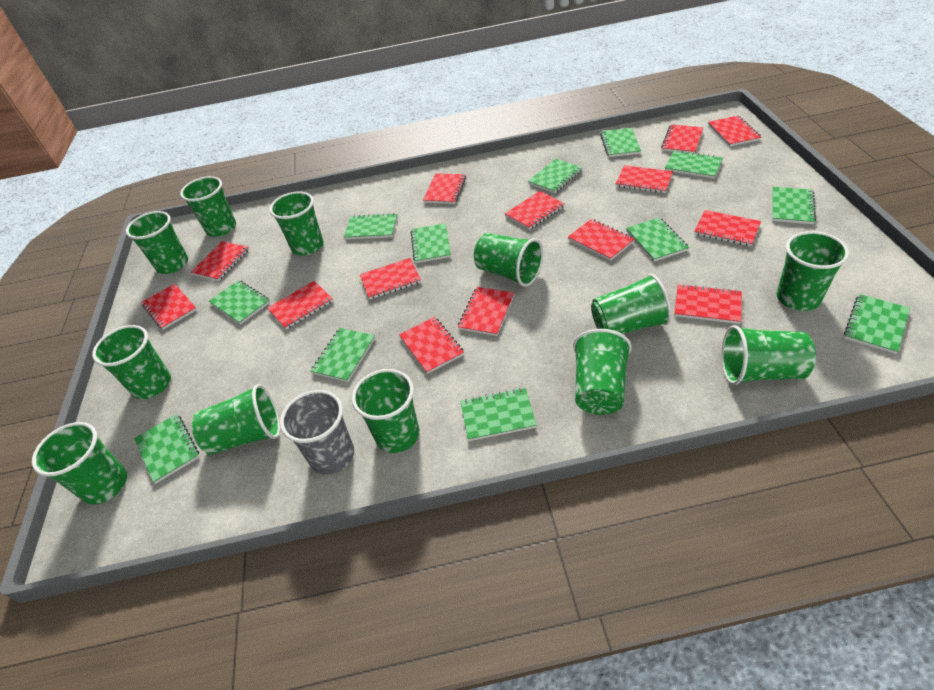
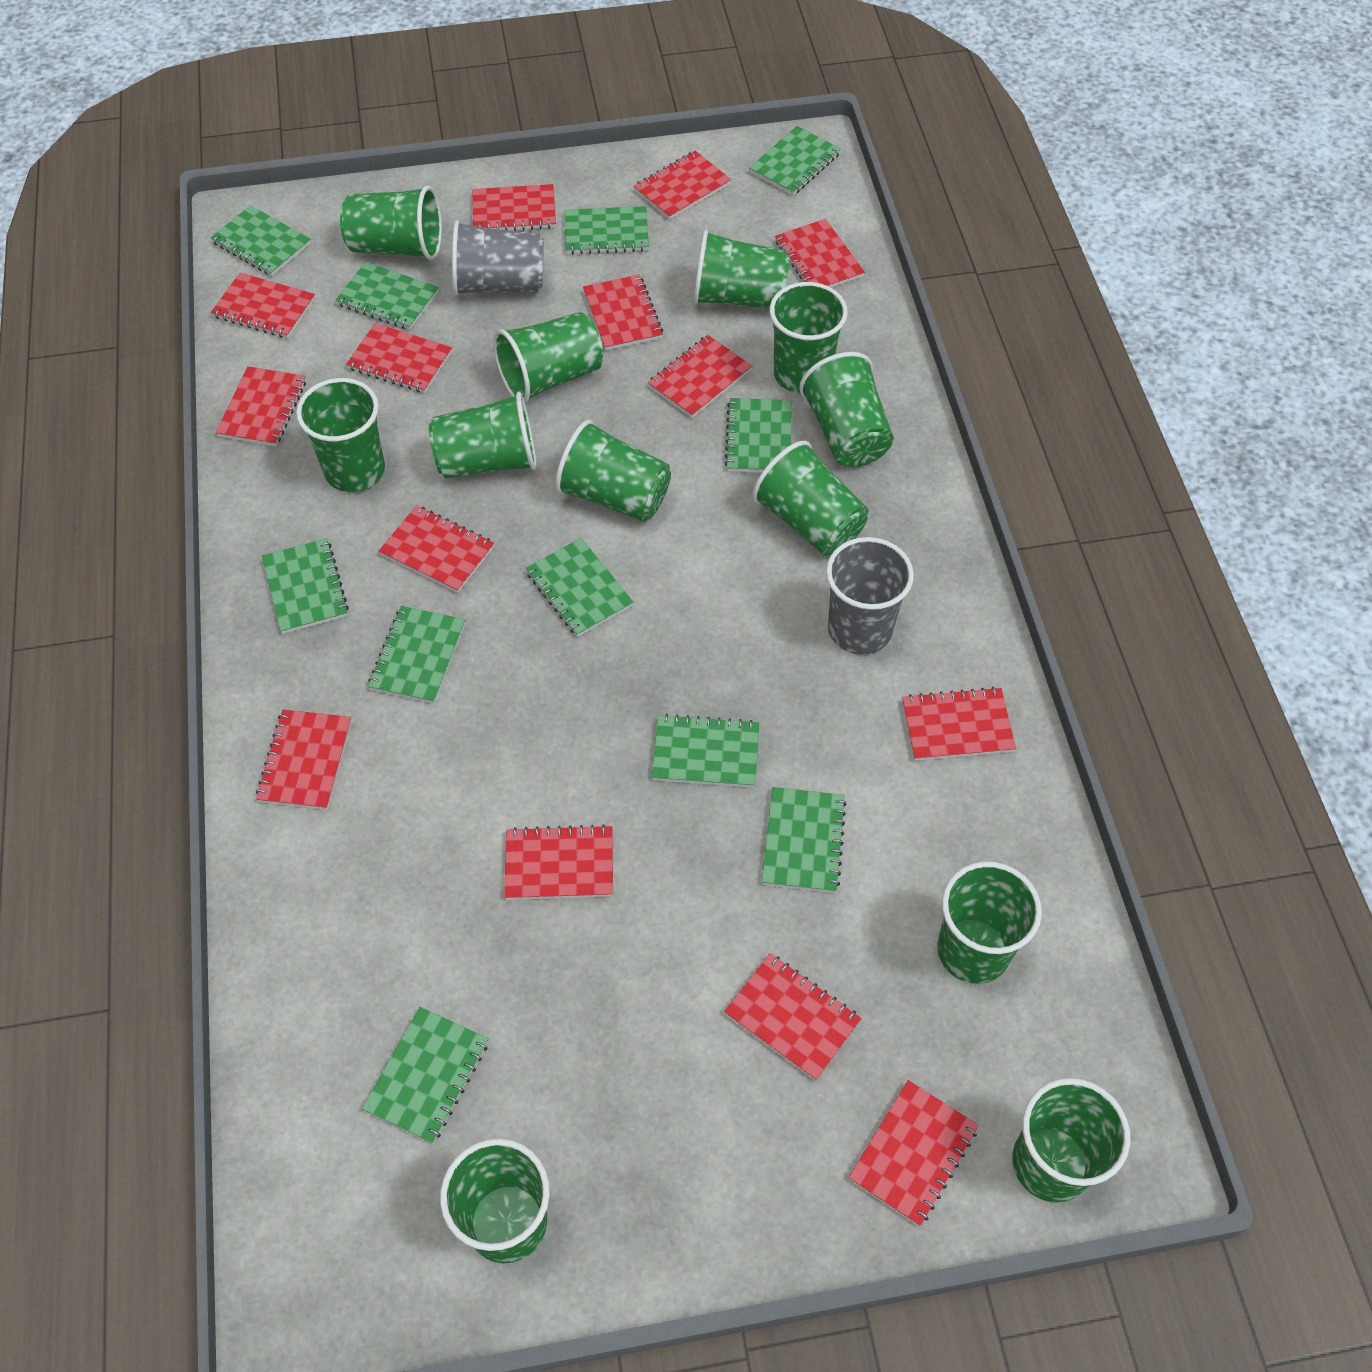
green notebook: [134,414,199,484] [209,280,270,325] [311,328,375,382] [344,213,398,240] [411,223,451,263] [460,388,536,441] [528,159,583,193] [600,128,641,157] [626,217,689,261] [665,150,723,178] [772,187,816,224] [844,294,910,354] = 12 -> [210,205,311,276] [262,538,349,634] [335,262,439,330] [362,1007,489,1144] [368,606,465,704] [525,538,634,637] [564,206,649,254] [652,714,760,788] [725,398,792,473] [749,126,841,195] [762,787,847,893] = 11
grey cup: [280,390,354,475] = 1 -> [452,220,544,296] [826,537,914,655] = 2

